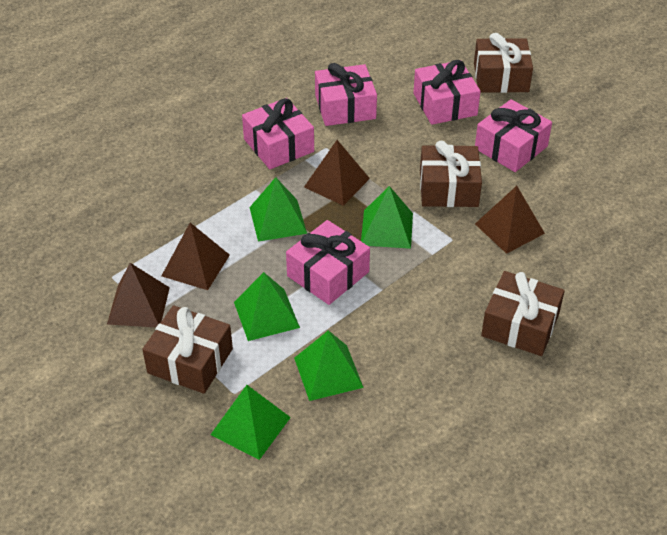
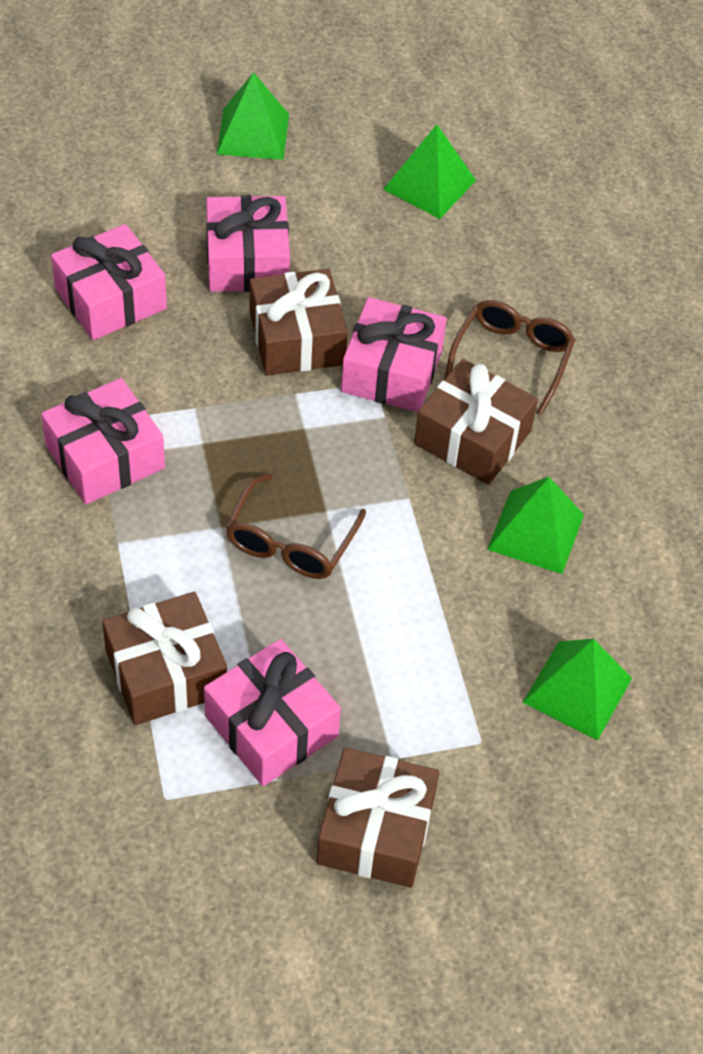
brown glasses: none = 0 -> [225,474,366,579] [445,300,575,416] = 2
brown pyramid: [107,263,170,327] [162,223,230,290] [304,140,370,206] [475,186,545,254] = 4 -> none = 0
green pyramid: [210,385,291,460] [234,272,300,341] [249,177,307,242] [294,330,364,401] [361,186,413,249] = 5 -> [217,72,289,160] [383,124,476,219] [487,477,584,574] [522,639,632,741] = 4

